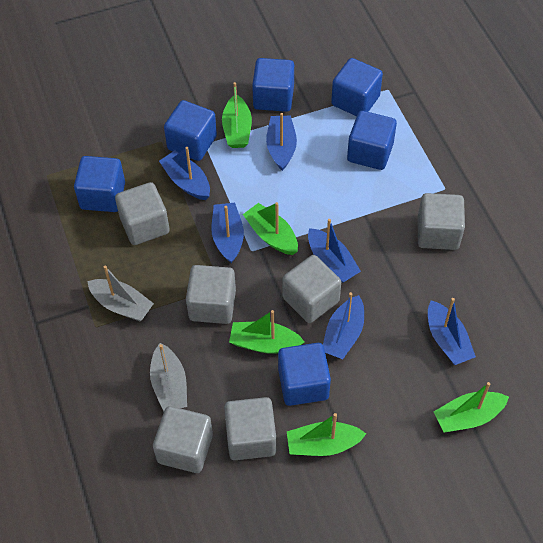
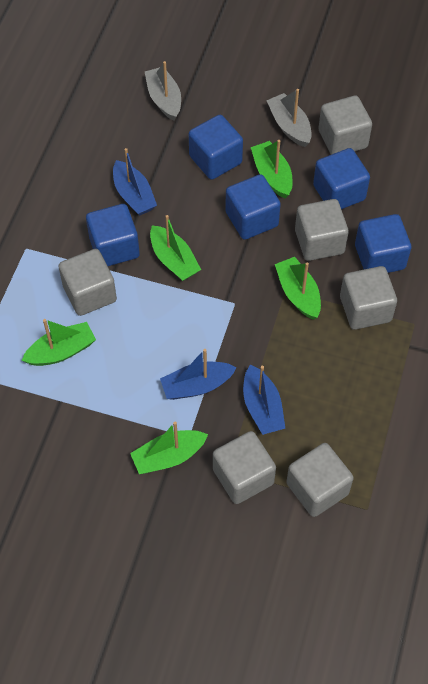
blue boat: [159,147,210,200] [211,203,244,263] [266,113,297,171] [308,219,361,283] [323,292,364,359] [428,298,476,365] = 6 -> [113,148,157,216] [160,349,237,400] [243,365,286,435] = 3
blue cube: [74,156,125,212] [164,100,217,161] [252,58,294,112] [278,343,331,406] [331,58,383,116] [347,111,397,170] = 6 -> [86,204,140,266] [189,115,243,180] [225,174,281,240] [313,148,370,209] [355,214,411,273] = 5

